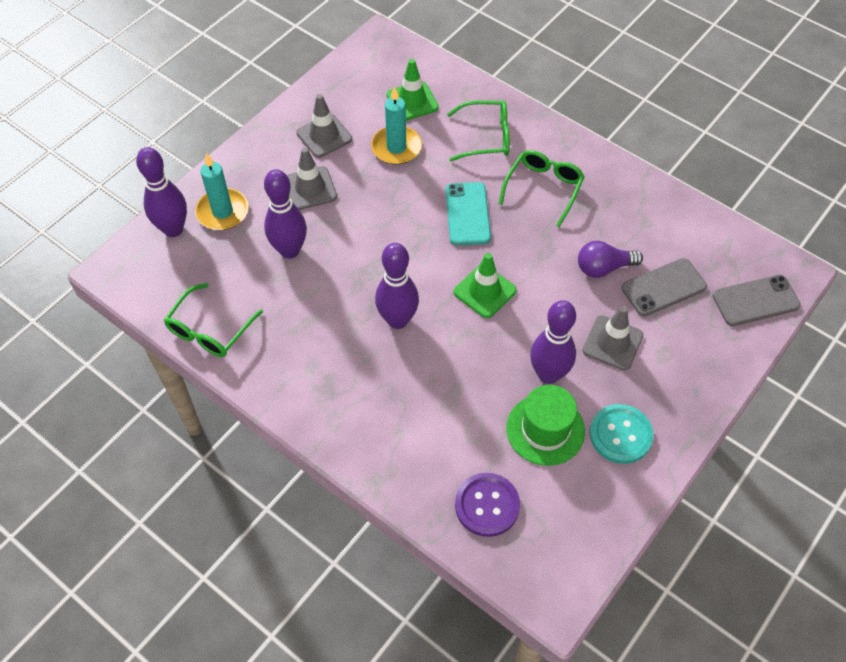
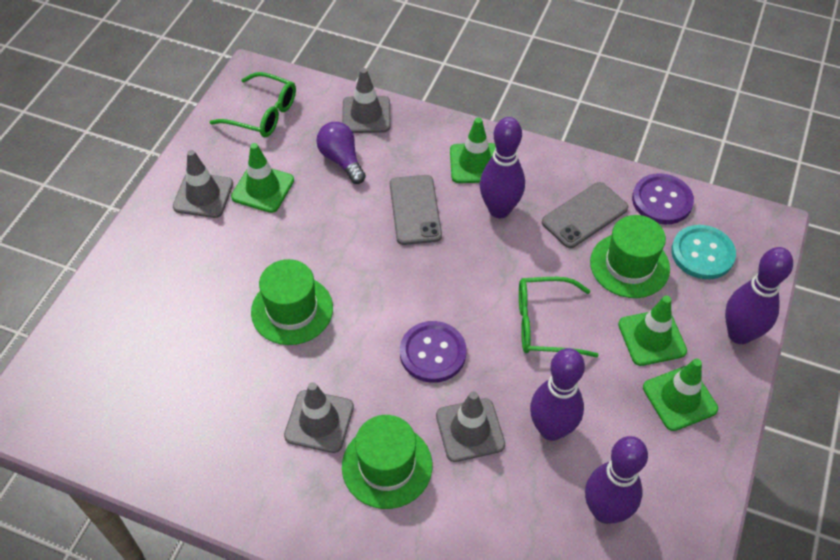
green glasses: [164,283,263,357] [447,100,510,161] [499,150,585,227] = 3 -> [210,72,296,137] [519,277,599,357] = 2
green hat: [506,385,585,466] = 1 -> [251,259,333,345] [342,415,432,509] [590,215,670,298] = 3
green traffic cone: [386,59,439,121] [454,253,517,318] = 2 -> [231,143,294,213] [450,117,496,183] [618,296,687,366] [643,358,718,431] = 4
grey traffic cone: [287,148,337,210] [296,94,352,158] [583,306,643,370] = 3 -> [173,150,233,218] [284,382,354,453] [342,68,391,133] [436,391,505,462] = 4
purple button: [455,473,520,537] = 1 -> [400,321,467,383] [632,173,694,224] = 2
turquoise candle: [195,153,249,230] [371,86,422,165] = 2 -> none = 0
turquoise phone: [446,182,491,245] = 1 -> none = 0

